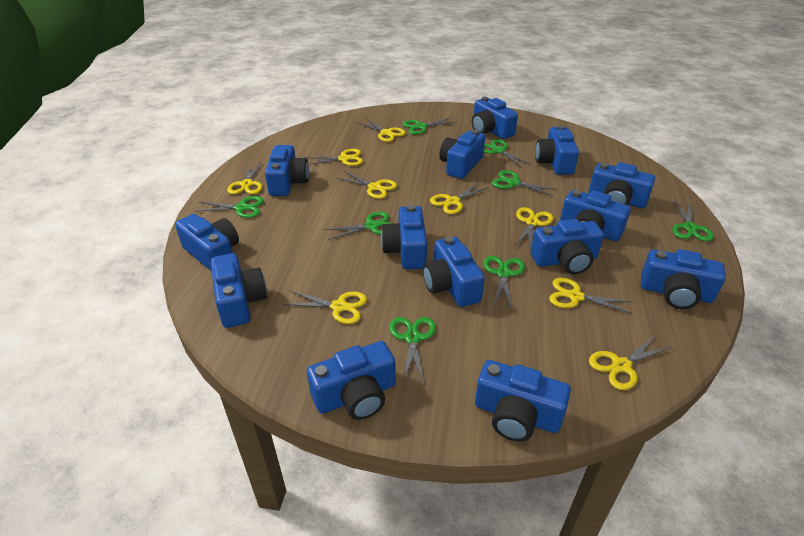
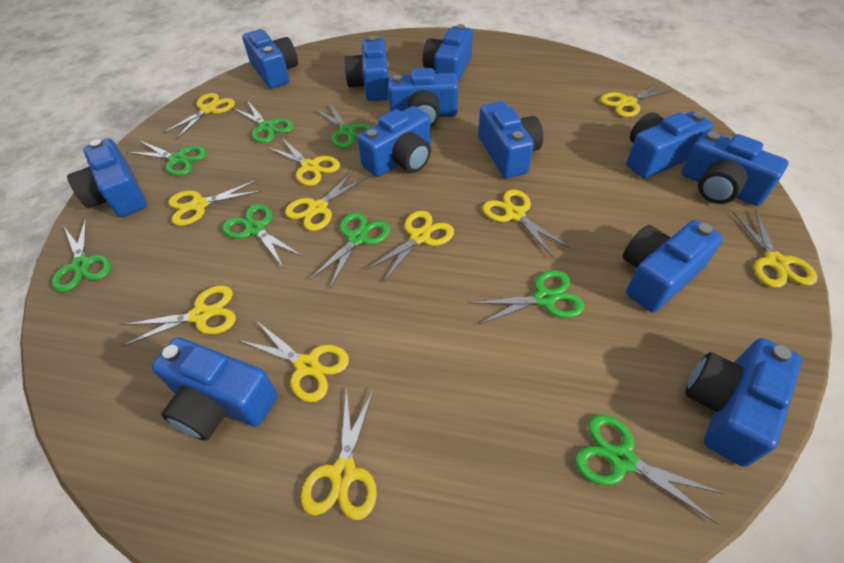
blue camera: [175,214,239,272] [210,253,267,328] [265,145,309,196] [307,341,396,420] [381,205,427,269] [423,236,485,307] [439,130,485,179] [472,97,518,139] [475,360,571,442] [530,219,604,275] [535,125,579,175] [560,190,631,241] [588,162,655,208] [641,249,726,309] = 14 -> [67,139,147,217] [152,337,278,441] [242,29,298,88] [344,36,389,101] [357,106,431,177] [388,68,458,127] [423,24,473,83] [478,101,543,178] [623,220,723,312] [626,111,713,179] [681,131,789,206] [685,338,803,467] = 12
yellow scissors: [227,161,262,194] [283,291,367,324] [304,149,363,166] [336,171,397,199] [358,118,406,142] [430,183,489,214] [514,207,554,251] [549,278,633,314] [589,334,673,390] = 9 -> [122,286,236,347] [163,93,235,139] [168,180,262,226] [239,322,349,402] [267,137,340,186] [285,171,368,231] [301,386,377,520] [366,211,454,283] [483,189,570,257] [600,82,674,117] [733,210,818,288] = 11

